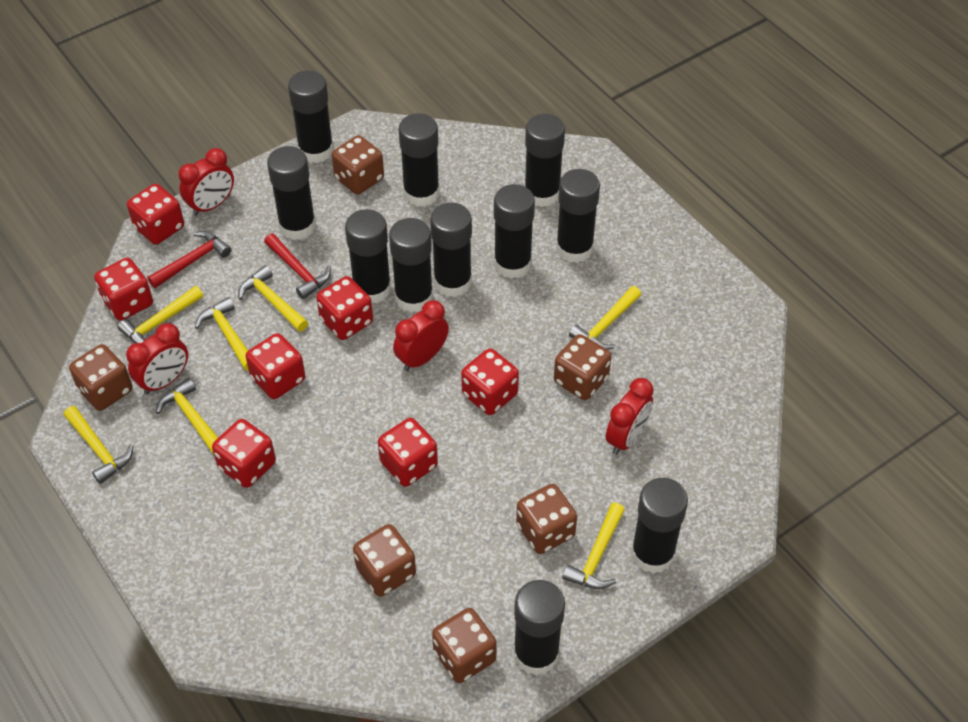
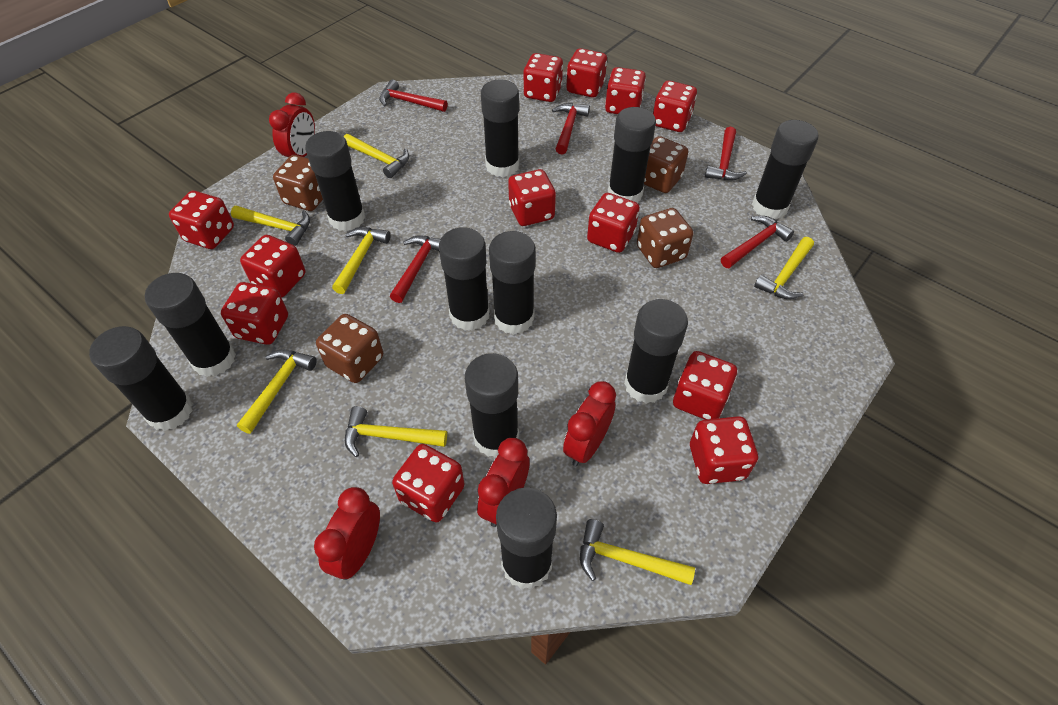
brown dice: [69,344,133,411] [332,135,384,195] [353,524,416,597] [432,608,497,683] [516,484,577,554] [554,334,612,400] = 6 -> [273,155,323,211] [316,314,383,383] [637,208,693,268] [644,136,688,193] = 4
red dice: [94,258,153,321] [127,184,184,245] [212,419,276,488] [246,333,305,399] [316,276,373,340] [378,418,438,487] [461,348,519,415] = 7 -> [169,191,234,249] [221,282,288,345] [240,235,305,297] [392,444,465,523] [508,169,556,226] [523,53,563,102] [566,48,607,98] [587,193,640,253] [605,67,646,114] [653,80,697,132] [673,351,737,420] [690,416,758,484] = 12
red hammer: [147,231,231,288] [264,234,331,299] = 2 -> [379,79,448,112] [390,235,441,303] [552,103,590,154] [705,127,747,181] [721,216,794,268] = 5

